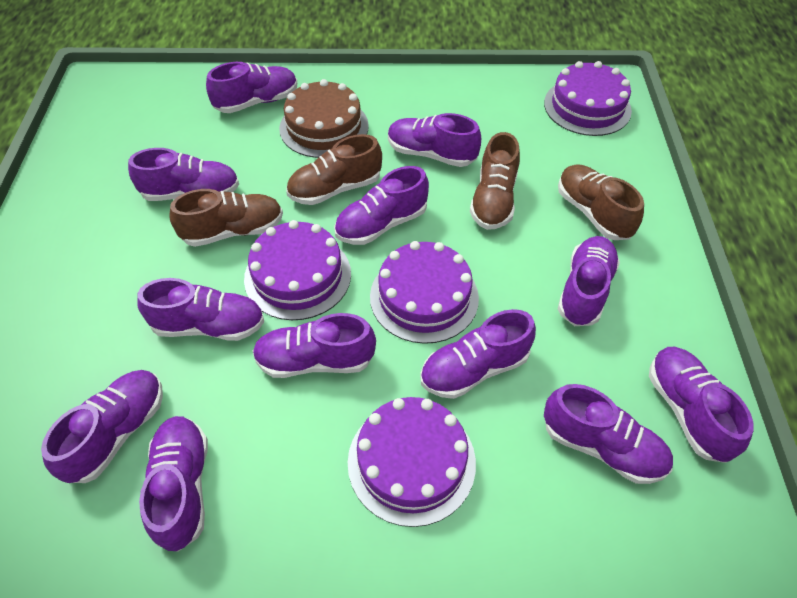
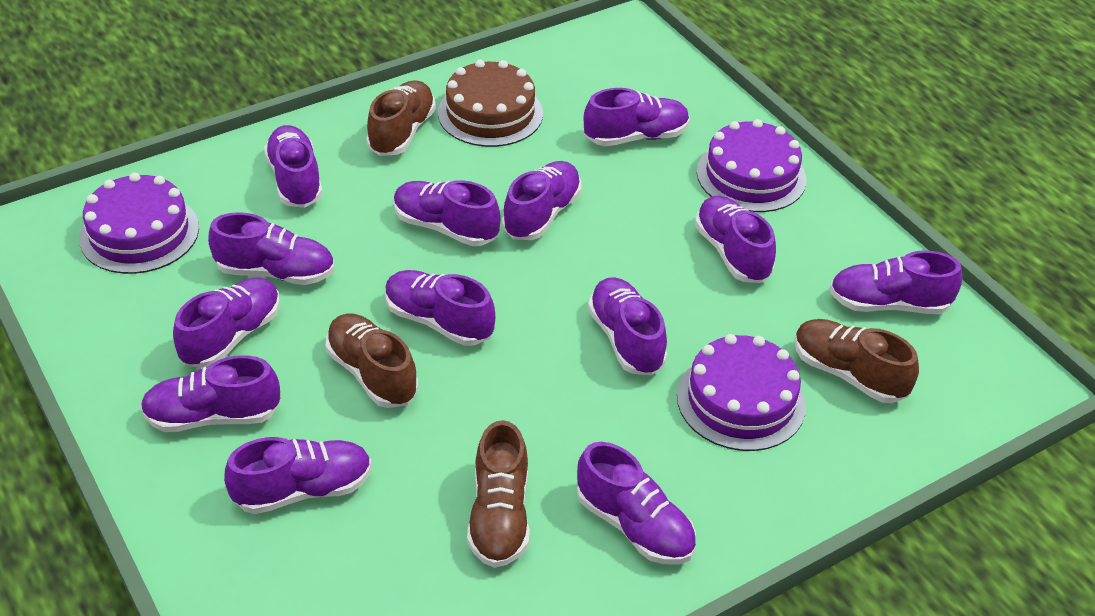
purple cake: [244,220,351,320] [348,397,476,527] [370,241,479,344] [544,61,632,136] = 4 -> [79,172,199,274] [677,334,806,451] [697,119,807,212] = 3
purple shoe: [41,370,163,483] [128,148,239,201] [137,278,264,341] [139,416,208,552] [206,62,297,113] [253,313,376,378] [334,166,429,245] [388,113,481,167] [420,309,536,399] [544,384,673,484] [558,236,620,326] [649,347,754,463] = 12 -> [141,355,280,432] [173,277,280,368] [208,212,334,285] [224,437,372,514] [264,125,323,208] [385,270,495,346] [394,180,501,246] [502,161,581,240] [577,442,696,564] [584,88,690,146] [588,277,667,375] [695,196,776,283] [829,251,962,314] = 13

